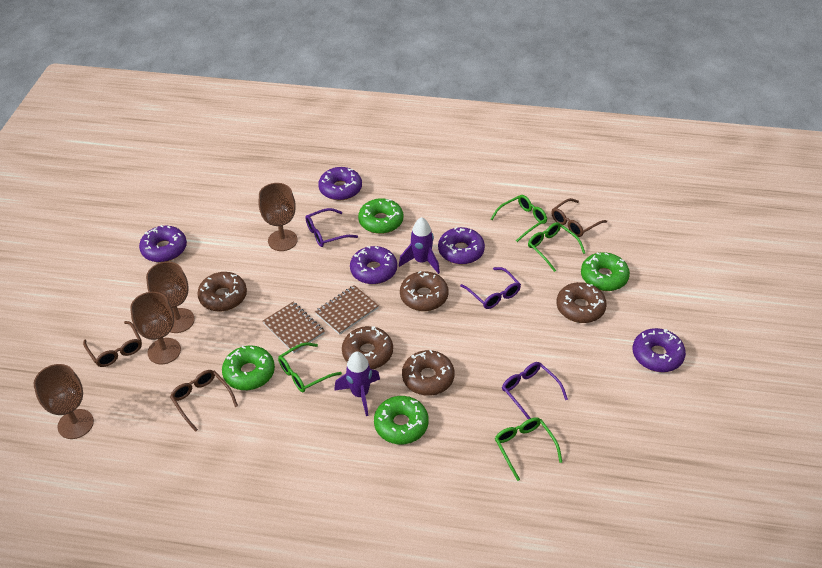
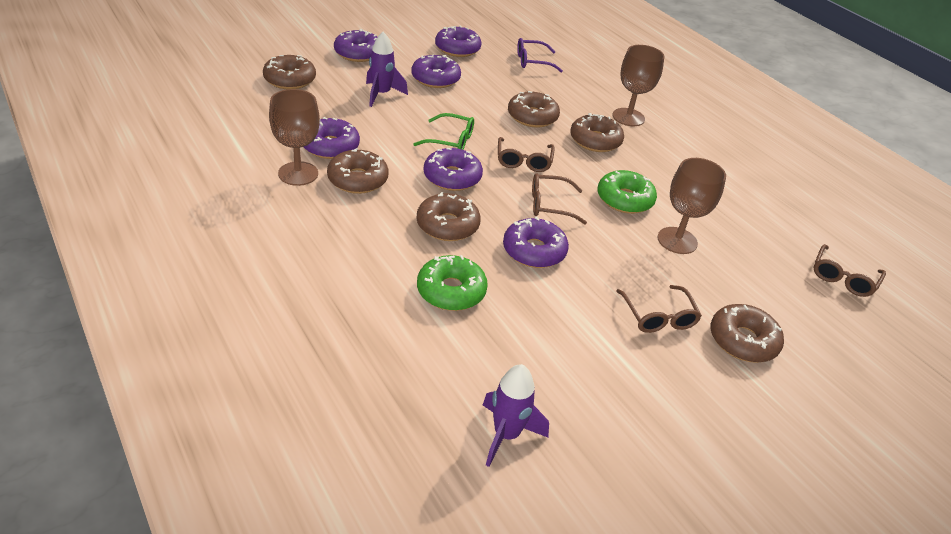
brown donut: [197,272,247,312] [342,326,393,369] [400,271,448,311] [402,350,454,396] [556,282,607,323] = 5 -> [263,55,316,89] [327,148,389,194] [417,192,481,241] [508,91,560,127] [570,113,624,152] [710,304,784,363] = 6
brown glasses: [83,321,142,367] [170,370,238,432] [551,198,607,237] = 3 -> [498,137,555,172] [532,173,587,225] [617,285,702,333] [814,244,886,297] = 4
brown goblet: [34,364,94,439] [130,292,181,364] [146,262,195,333] [259,183,298,251] = 4 -> [269,89,320,186] [612,45,665,126] [657,158,726,254] = 3
brown notebook: [262,302,325,353] [315,285,379,335] = 2 -> none = 0
green donut: [222,346,275,390] [358,198,403,234] [374,396,429,444] [581,252,630,291] = 4 -> [417,255,488,311] [597,170,657,214] = 2
green glasses: [278,342,342,392] [491,195,547,242] [495,417,562,481] [528,222,585,272] = 4 -> [414,113,474,150] = 1
purple donut: [139,225,187,262] [318,167,362,200] [350,246,397,284] [438,227,485,264] [633,328,686,372] = 5 -> [304,117,360,159] [334,29,377,62] [411,55,461,88] [423,148,483,191] [435,26,482,57] [503,217,569,268] = 6
purple glasses: [305,208,358,247] [460,267,521,309] [502,362,568,419] = 3 -> [517,38,563,73] = 1

